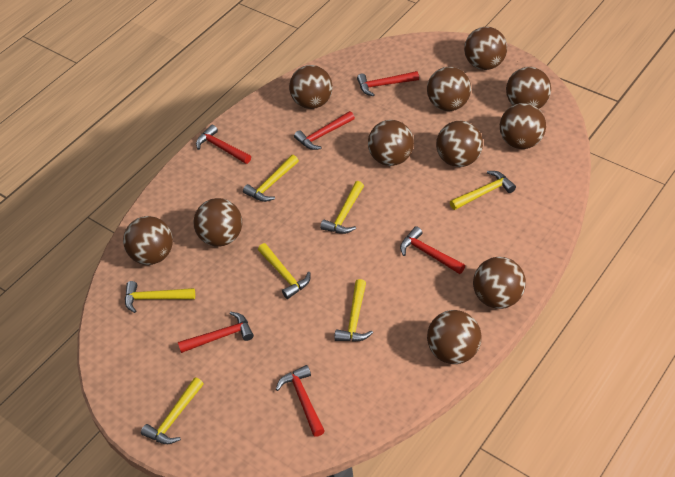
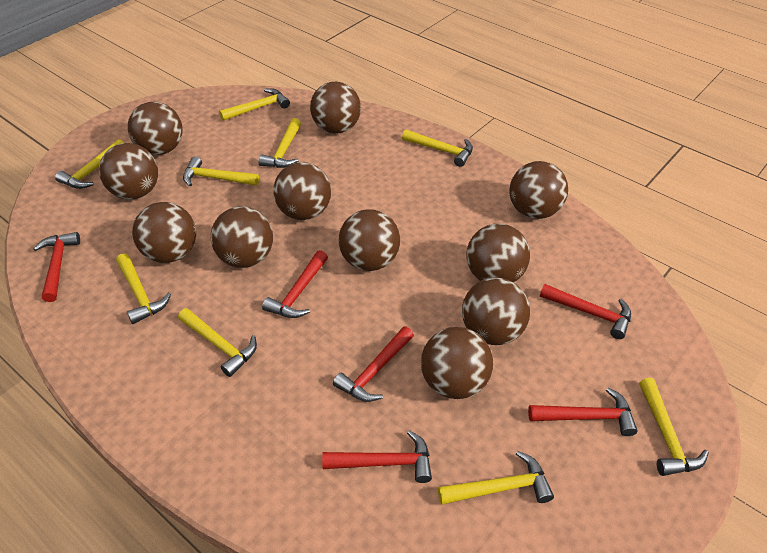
yellow hammer: [125,281,195,313] [141,377,204,444] [243,155,299,202] [258,243,311,299] [320,181,364,234] [334,279,373,342] [450,171,516,210] = 7 -> [55,139,124,189] [116,253,171,324] [178,308,257,377] [183,156,259,186] [219,88,290,121] [258,118,301,168] [402,129,473,167] [438,451,554,505] [639,378,709,476] = 9

